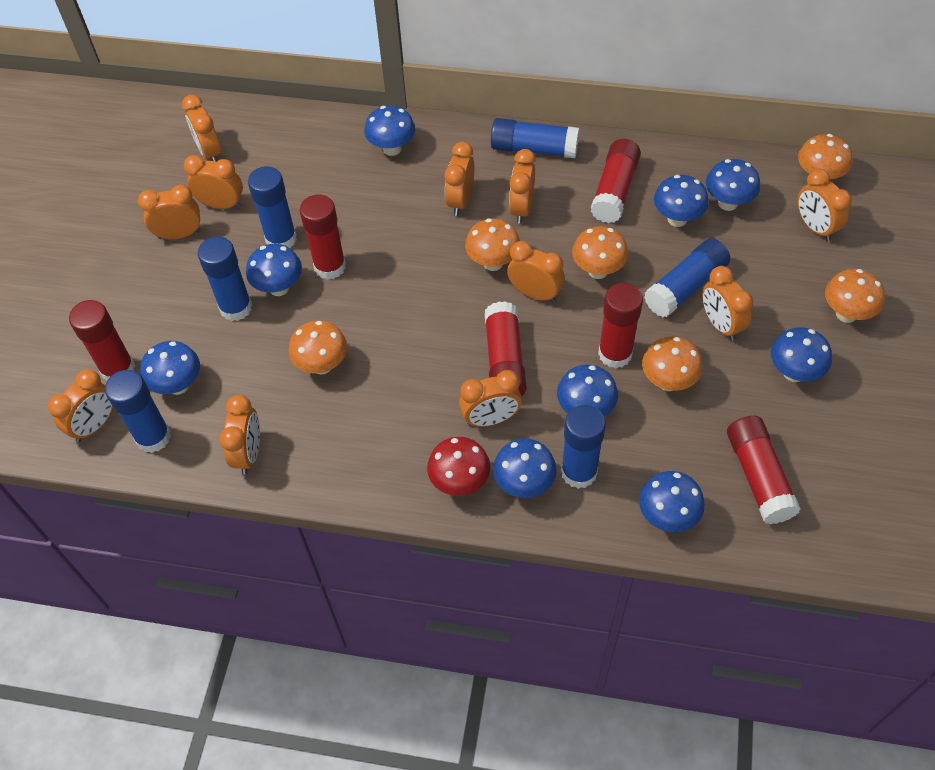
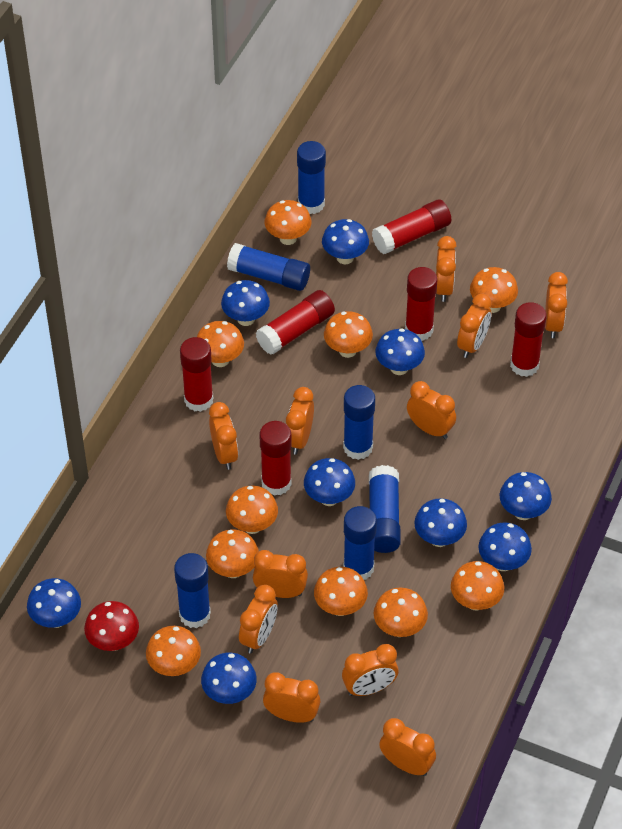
orange mushroom: [289,321,347,375] [465,218,520,271] [572,226,628,279] [642,336,703,391] [798,134,853,179] [825,269,885,323] = 6 -> [146,626,201,676] [197,321,244,367] [206,529,259,578] [226,486,278,534] [265,200,311,245] [314,567,368,616] [324,311,373,358] [373,587,428,637] [451,561,504,610] [470,267,518,313] = 10

